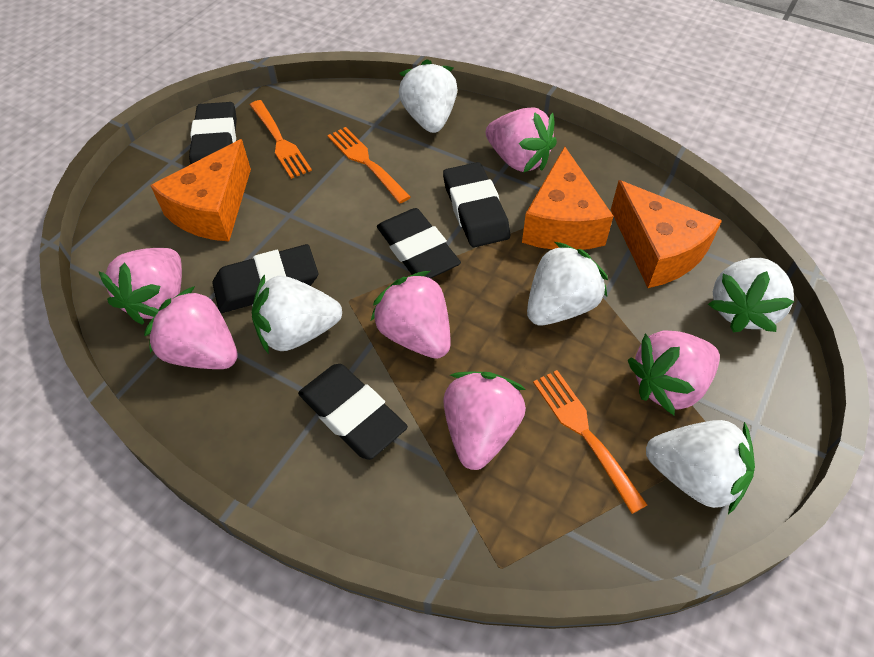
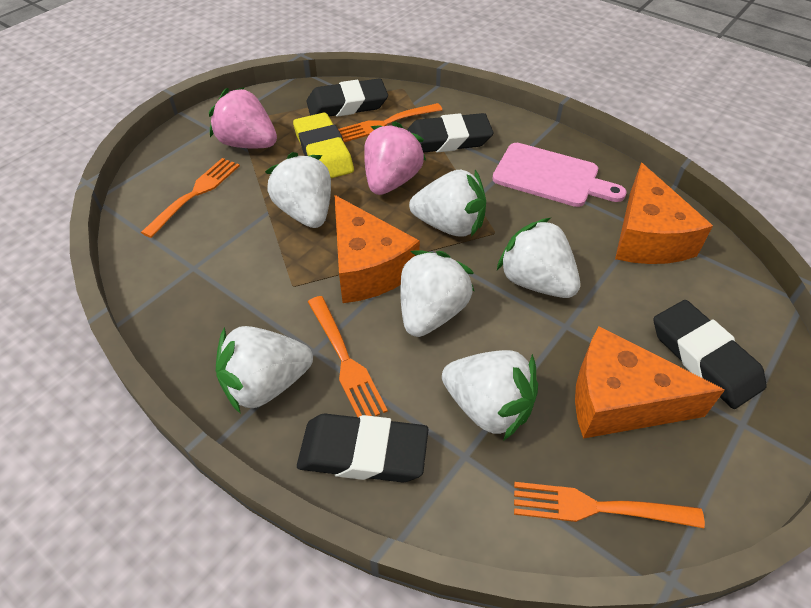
black eraser: [189,102,237,165] [212,244,318,313] [298,364,408,460] [377,208,461,279] [443,162,510,247] = 5 -> [297,414,429,482] [306,78,388,117] [407,113,494,153] [654,300,767,409] = 4
orange fork: [250,100,312,179] [327,127,411,203] [533,370,647,514] = 3 -> [141,158,240,238] [308,296,388,417] [338,103,442,142] [514,482,705,528] = 4
pink cutting board: none = 0 -> [492,143,627,207] = 1
pink strawberry: [98,248,182,324] [144,286,238,369] [371,271,451,359] [443,372,526,470] [486,107,557,173] [628,331,720,415] = 6 -> [209,87,277,148] [364,121,426,195] = 2
white strawberry: [252,274,342,354] [399,59,458,133] [527,242,608,325] [646,420,755,514] [708,258,794,333] = 5 -> [216,326,313,414] [265,152,331,228] [400,250,474,337] [409,170,486,237] [442,350,538,441] [497,217,580,298] = 6
yellow eraser: none = 0 -> [293,113,354,178] = 1

